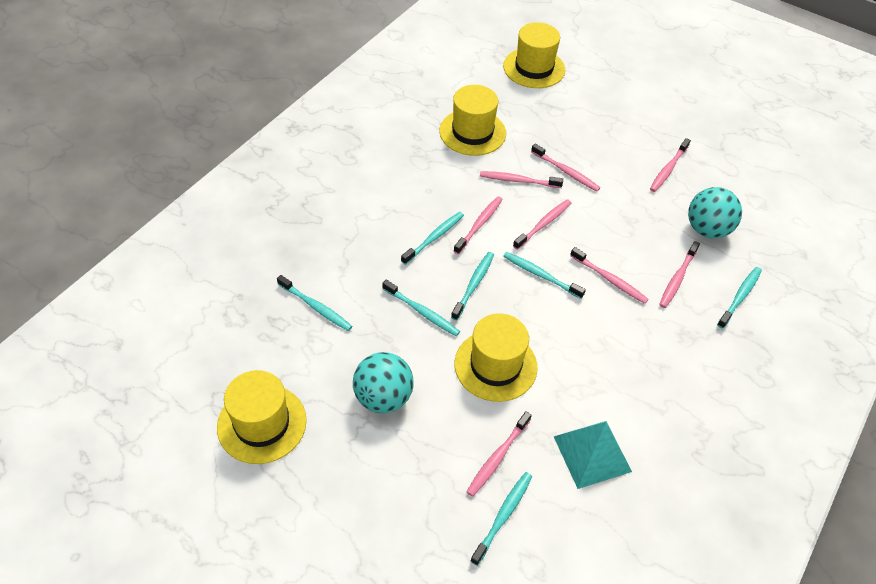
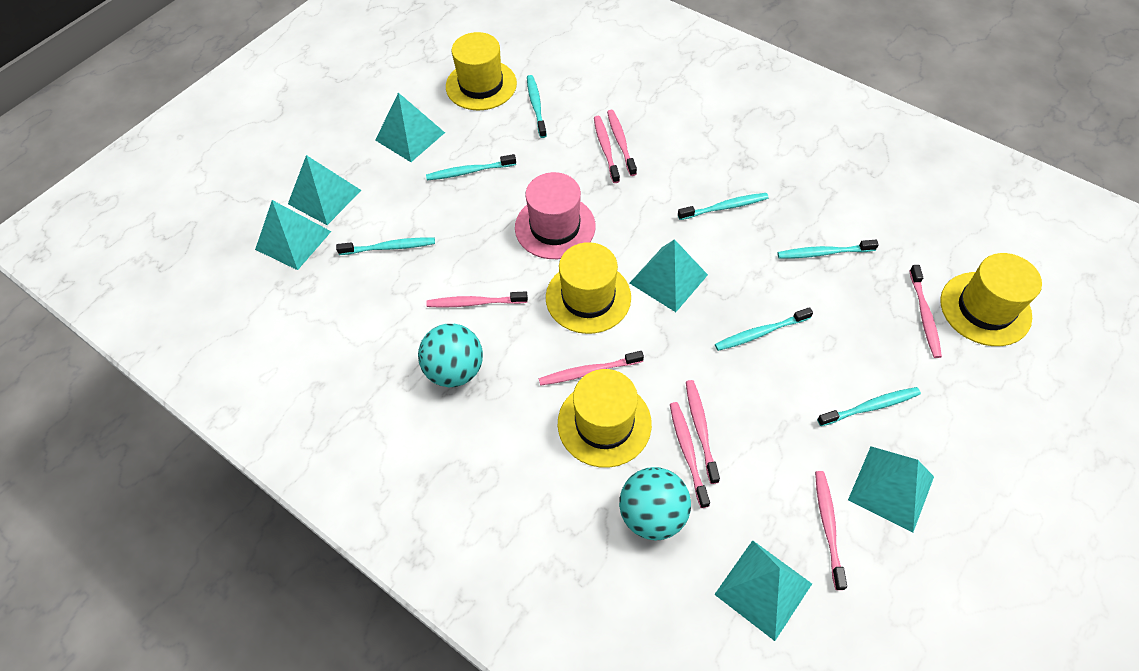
pink hat: none = 0 -> [515,172,596,259] = 1
turquoise pyramid: [553,421,632,489] = 1 -> [255,200,331,270] [288,155,361,225] [375,93,445,162] [630,239,708,312] [714,540,812,641] [848,447,934,533] = 6

